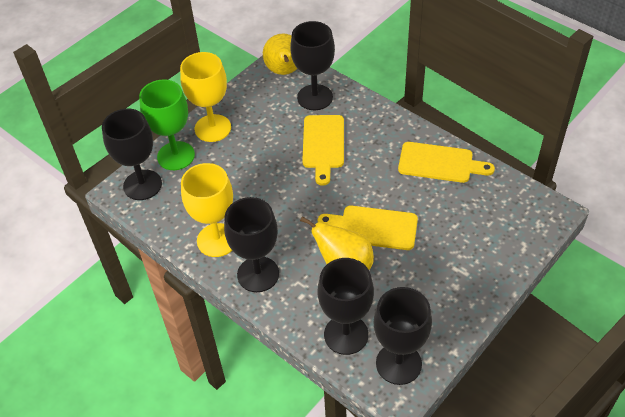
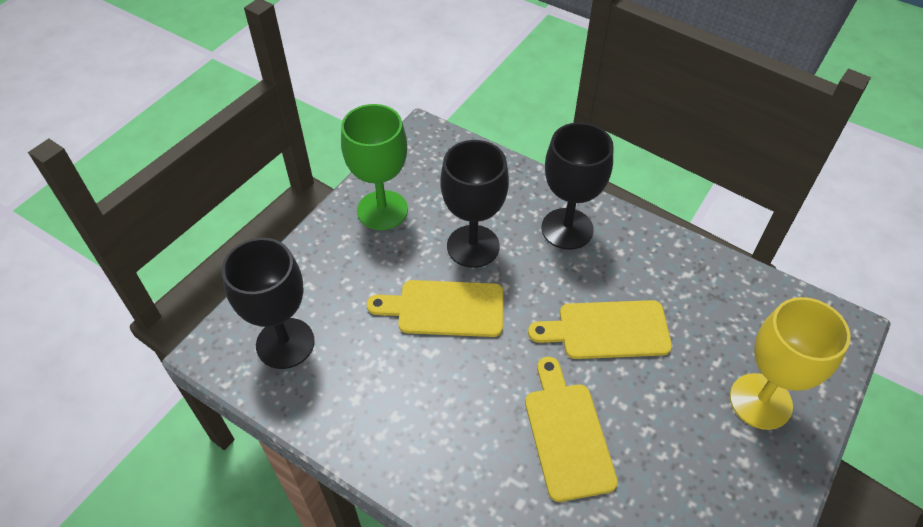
black goblet: [102,109,162,200] [224,197,279,292] [290,21,335,110] [318,258,374,355] [373,287,432,385] = 5 -> [222,238,315,369] [440,140,509,268] [541,122,613,250] = 3
yellow goblet: [180,52,231,142] [181,163,233,257] = 2 -> [730,297,851,430] = 1
yellow pear: [263,33,297,75] [300,216,374,270] = 2 -> none = 0

